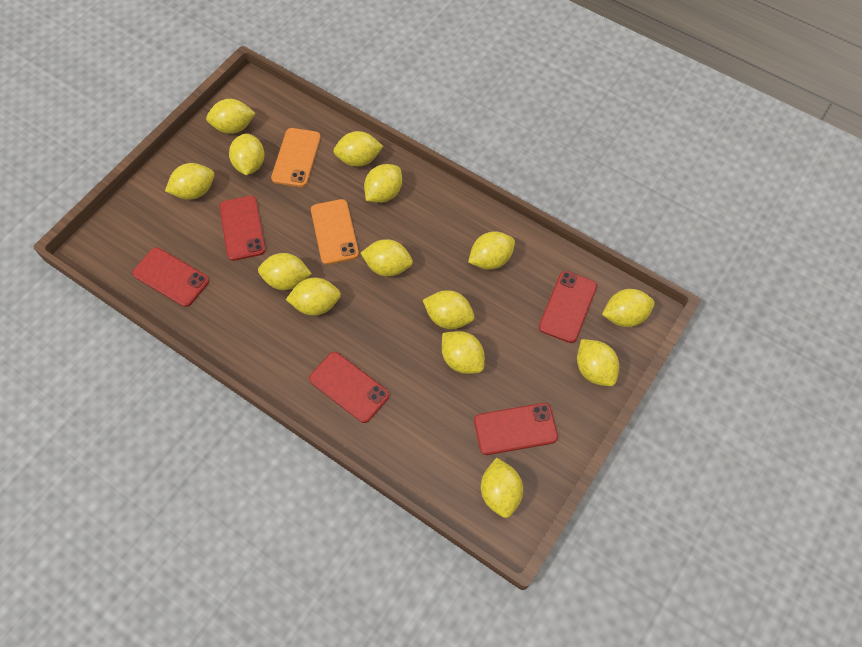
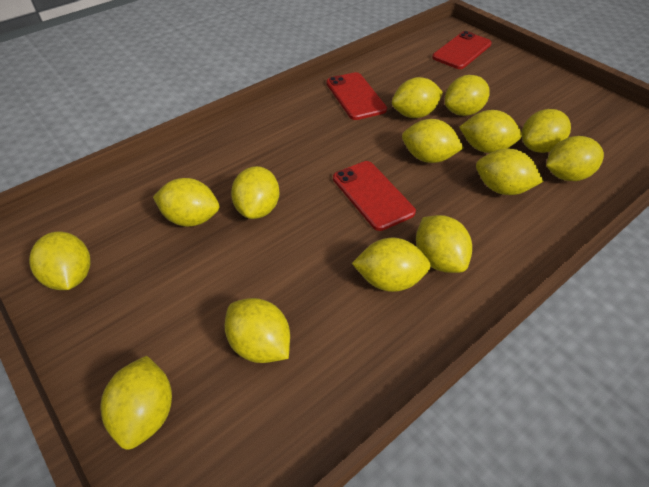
orange phone: [271,128,321,187] [311,199,359,265] = 2 -> none = 0
red phone: [132,247,209,307] [219,196,266,261] [309,352,389,423] [474,403,558,455] [539,271,597,343] = 5 -> [326,72,387,120] [333,161,416,231] [432,31,492,69] = 3

